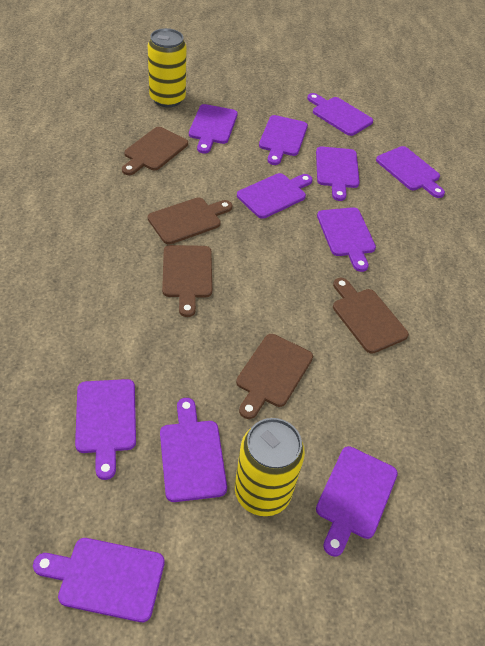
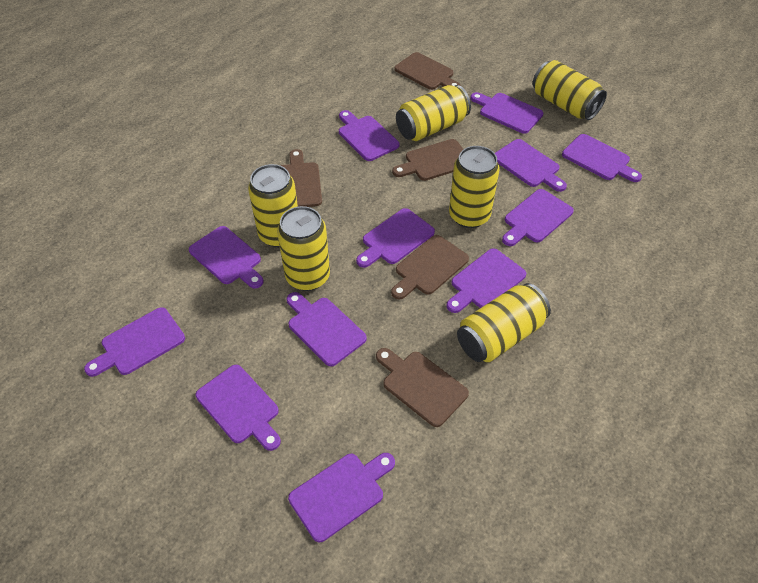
purple cutting board: [33,538,165,622] [75,379,136,480] [160,398,227,502] [189,104,238,154] [237,173,313,219] [259,115,308,165] [307,93,373,136] [316,146,360,201] [316,446,398,557] [317,207,376,272] [376,146,445,198] = 11 -> [84,307,185,377] [189,226,264,288] [196,365,281,451] [287,292,367,366] [288,453,395,542] [339,110,399,161] [356,208,435,268] [447,248,526,313] [470,92,543,134] [495,139,567,192] [502,189,574,246] [562,134,642,182] = 12
yellow can: [148,28,187,107] [235,418,305,516] = 2 -> [248,164,298,247] [277,206,330,291] [396,85,471,141] [449,146,499,228] [457,283,551,362] [533,60,607,120] = 6

